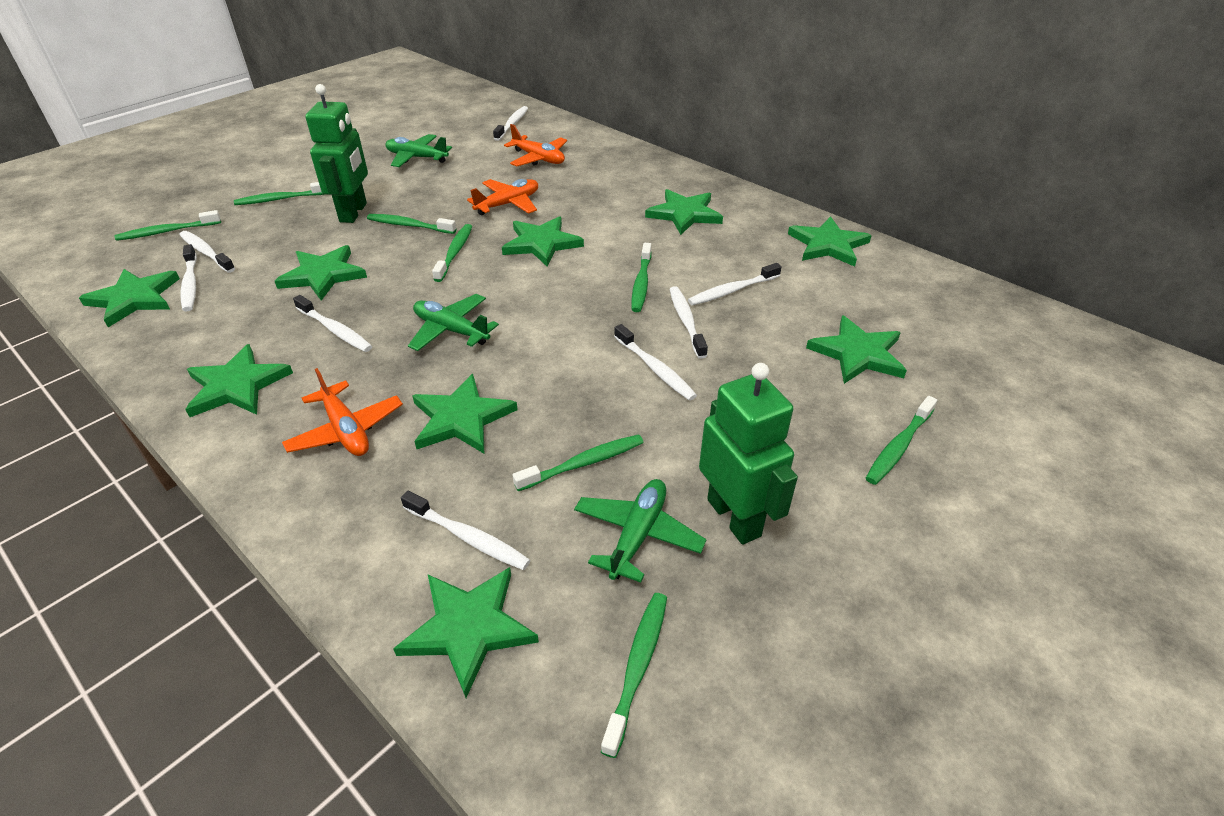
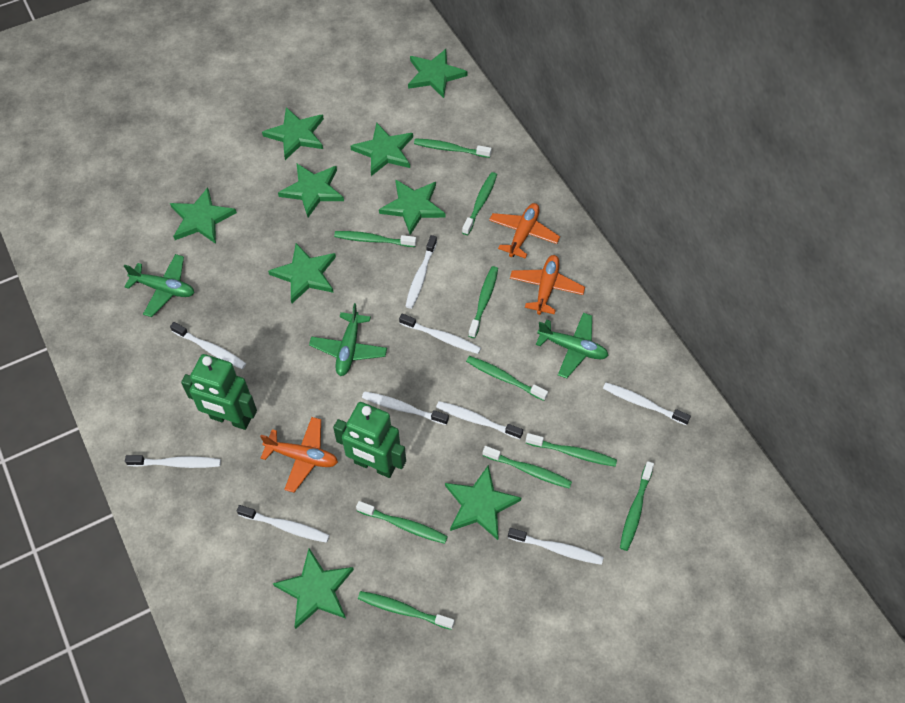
green toothbrush: [115,210,221,241] [234,182,325,205] [367,214,456,234] [432,224,472,282] [512,434,644,491] [601,593,667,758] [632,243,651,312] [866,396,937,485] = 8 -> [334,231,416,247] [356,501,448,544] [358,591,454,630] [414,138,492,158] [462,172,497,235] [466,356,548,401] [468,266,498,338] [483,446,572,489] [526,433,617,467] [620,461,654,551] = 10
white toothbrush: [179,231,235,273] [180,244,197,311] [293,295,372,352] [401,491,531,570] [493,106,528,141] [614,324,697,401] [670,286,708,359] [688,263,782,305] = 8 -> [125,455,221,468] [170,322,246,369] [237,505,330,543] [362,391,449,425] [399,314,481,354] [405,235,437,309] [436,401,523,439] [508,528,604,565] [603,383,691,425] = 9

